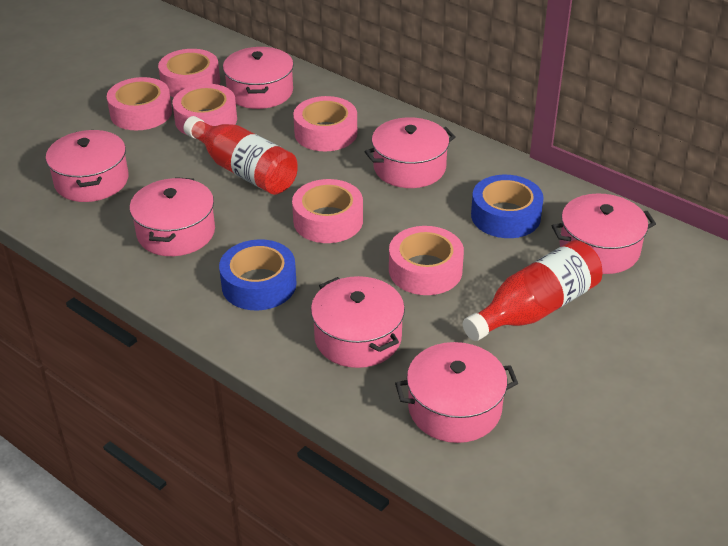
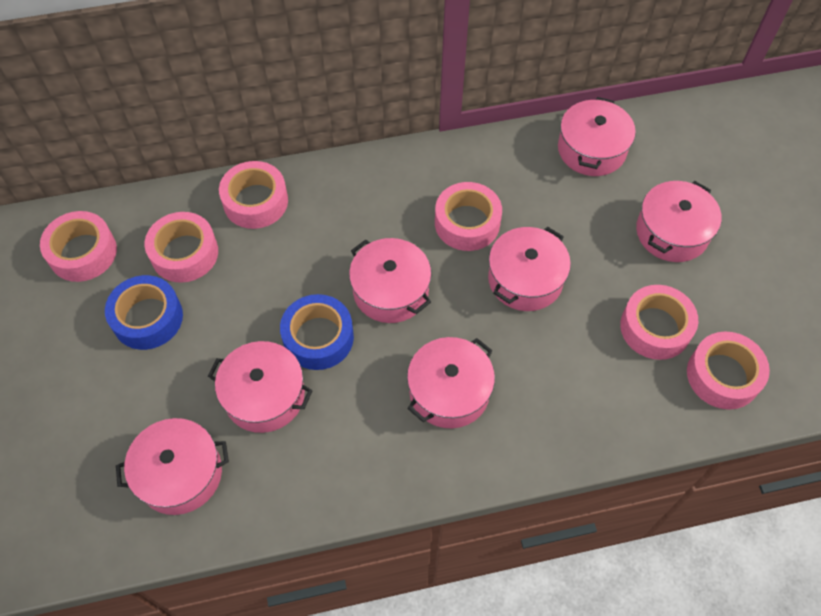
red bottle: [183,116,298,195] [463,240,602,341] = 2 -> none = 0

